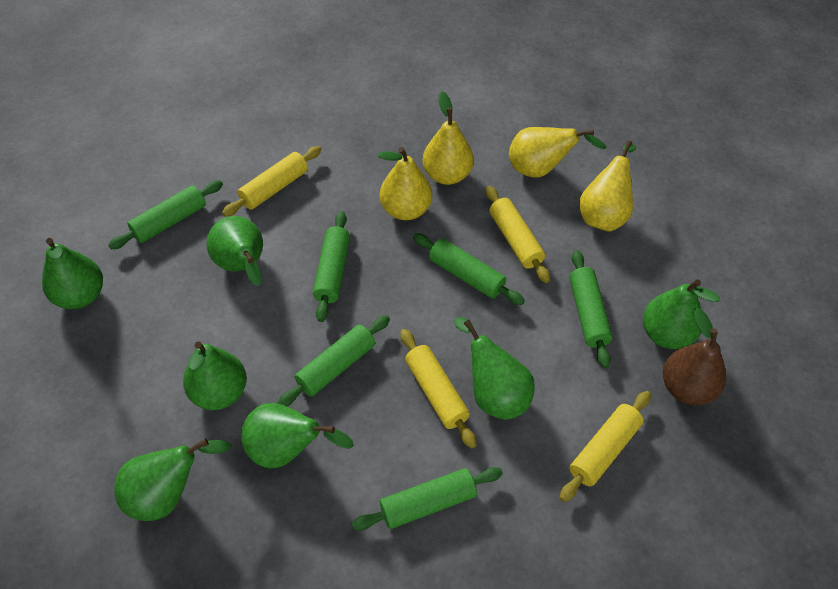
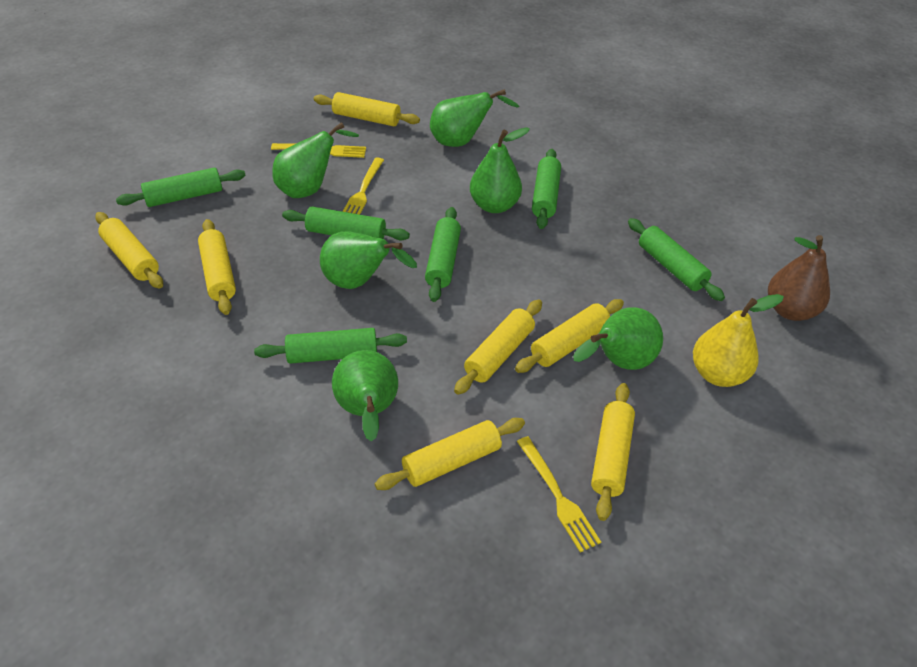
green pear: [42,238,103,309] [114,438,232,521] [183,341,247,410] [206,216,263,286] [241,403,354,468] [454,317,535,420] [643,279,720,349] = 7 -> [272,122,359,198] [320,231,417,289] [332,350,398,442] [430,89,519,147] [470,127,530,213] [573,307,663,370] = 6
yellow fork: none = 0 -> [271,143,366,158] [343,158,384,215] [517,436,601,552] = 3
yellow pear: [378,147,432,220] [422,91,474,185] [509,127,607,178] [579,140,636,231] = 4 -> [693,294,784,387] = 1
yellow rolling pin: [222,146,321,217] [400,329,477,448] [486,186,550,283] [560,391,651,502] = 4 -> [95,212,163,289] [198,219,236,315] [314,92,420,126] [375,418,525,490] [454,299,542,395] [515,299,624,373] [591,383,635,521] = 7

